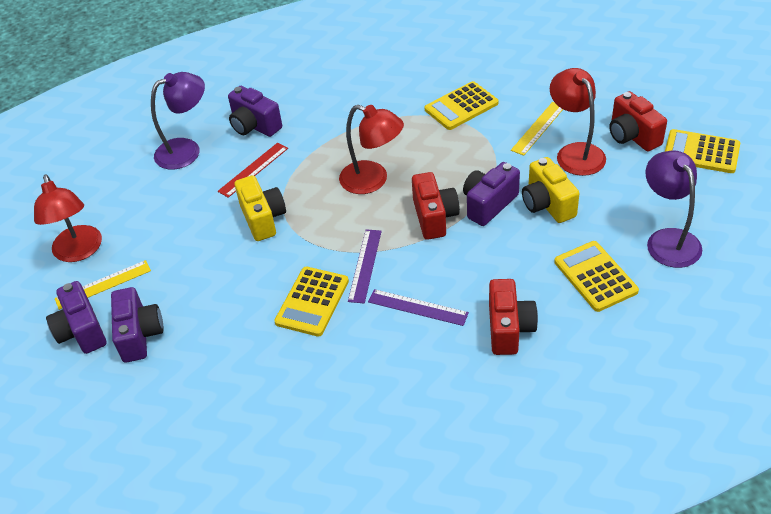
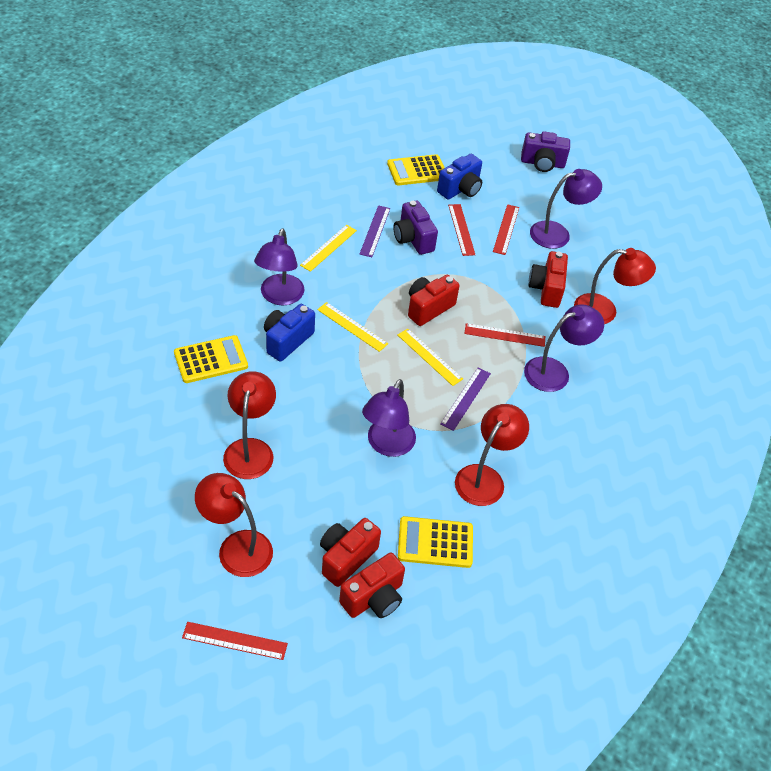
blue camera: none = 0 -> [264,304,315,361] [437,154,482,200] = 2
purple camera: [46,281,107,354] [111,287,164,363] [228,86,282,137] [463,162,520,226] = 4 -> [393,200,438,255] [521,131,570,172] = 2
purple lamp: [151,72,205,170] [645,150,702,268] = 2 -> [254,228,305,305] [362,379,416,457] [524,304,604,392] [530,169,602,249] = 4
red camera: [412,172,460,240] [489,279,538,355] [609,91,667,152] = 3 -> [320,518,381,587] [339,553,405,618] [408,275,460,326] [528,251,568,308] = 4
red lamp: [34,175,102,262] [339,105,404,194] [550,68,606,176] = 3 -> [195,473,273,577] [223,371,276,479] [455,404,529,506] [574,248,656,324] = 4
red ruler: [218,143,288,198] = 1 -> [182,622,288,660] [448,204,475,256] [464,323,545,347] [493,204,519,255] = 4
yellow calculator: [274,267,349,337] [425,81,499,130] [554,241,639,312] [665,129,740,173] = 4 -> [174,335,248,383] [387,154,445,185] [398,516,473,568] = 3
yellow camera: [235,175,286,241] [522,157,580,223] = 2 -> none = 0
yellow ruler: [55,260,151,310] [511,102,563,156] = 2 -> [300,225,357,272] [317,302,388,352] [398,329,463,386] = 3

